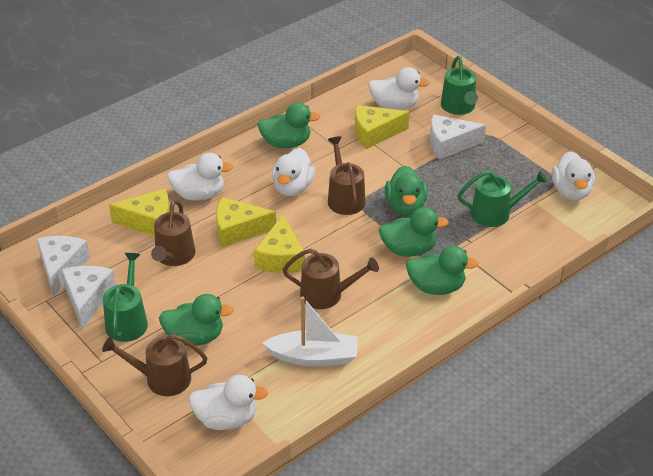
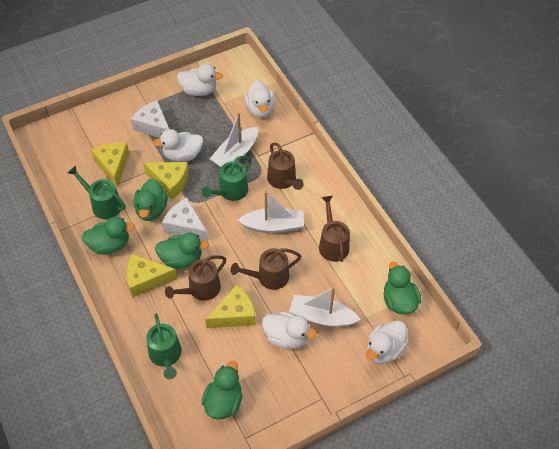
white boat: [263,297,358,366] = 1 -> [210,113,258,167] [238,191,304,233] [289,287,361,327] = 3
white cheese: [37,236,90,296] [61,266,116,328] [430,114,486,160] = 3 -> [131,100,169,138] [162,198,208,241] = 2

